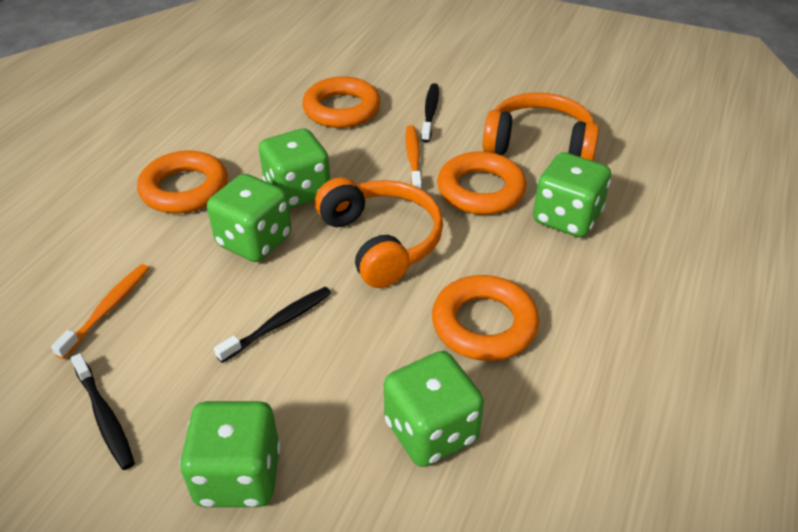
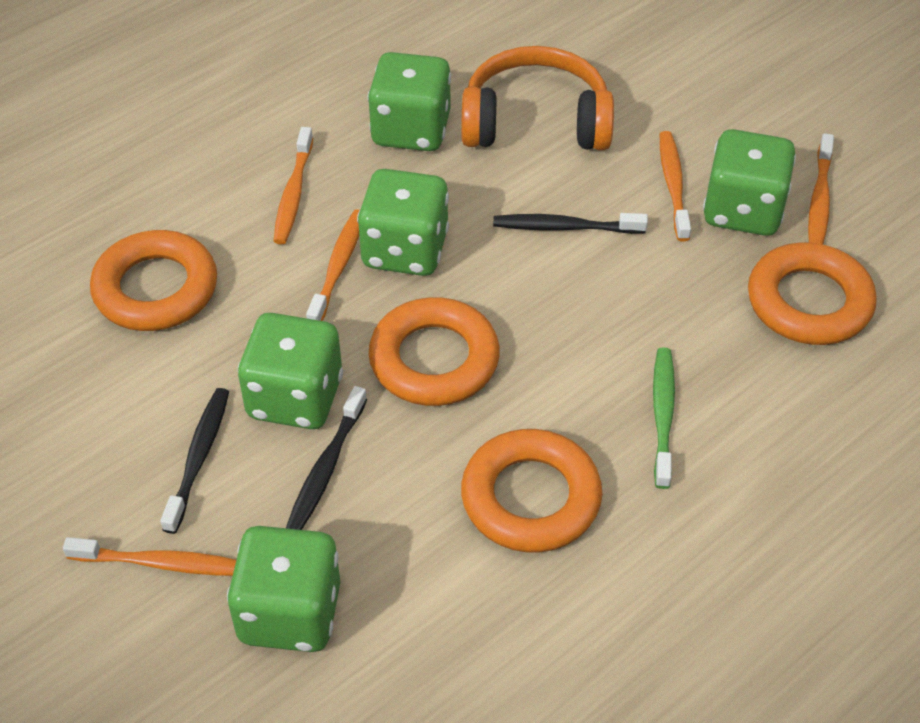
green toothbrush: none = 0 -> [653,347,675,489] = 1
orange headphones: [315,177,443,288] [483,92,599,161] = 2 -> [461,46,614,150] = 1
orange toothbrush: [51,264,149,359] [405,125,422,190] = 2 -> [63,537,236,576] [274,127,313,244] [306,209,360,321] [660,131,691,242] [808,133,834,244] = 5

